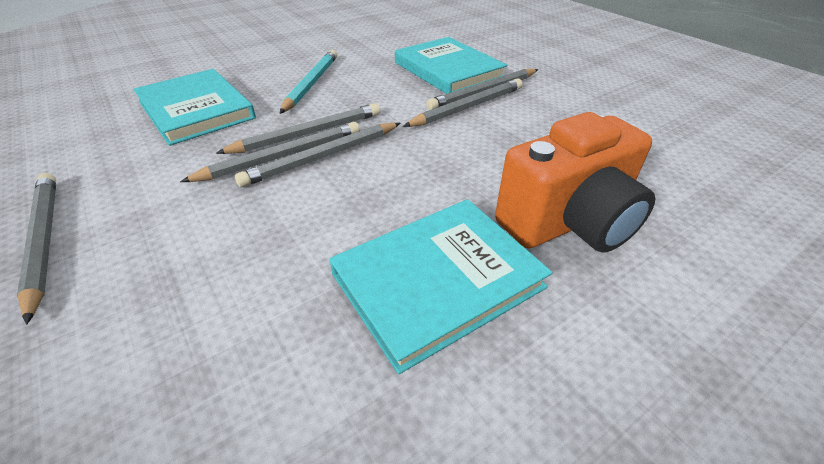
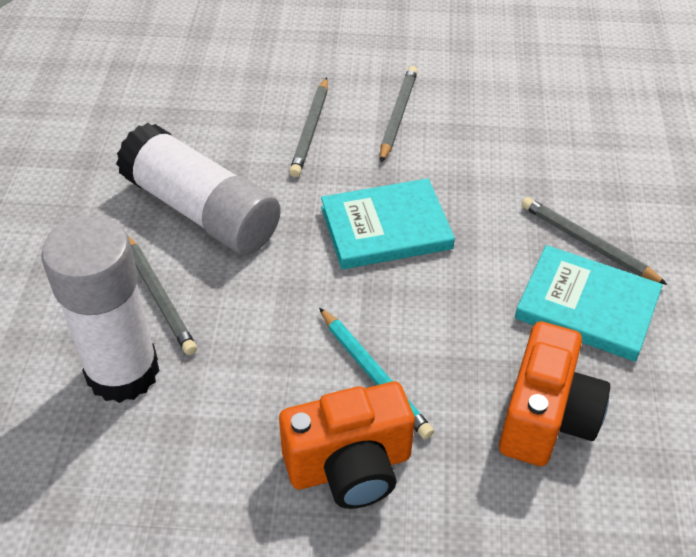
grey pencil: [17,173,56,325] [180,122,360,182] [216,103,380,154] [235,123,401,187] [403,78,523,127] [426,69,538,110] = 6 -> [129,237,197,355] [289,77,328,177] [380,66,418,162] [521,197,668,285] = 4
orange camera: [495,112,656,253] = 1 -> [279,382,415,509] [499,321,610,466] = 2
turquoise book: [133,69,256,146] [329,199,552,374] [395,37,507,94] = 3 -> [321,178,455,269] [515,245,663,362] = 2
white glue stick: none = 0 -> [41,215,160,403] [116,123,281,255] = 2

